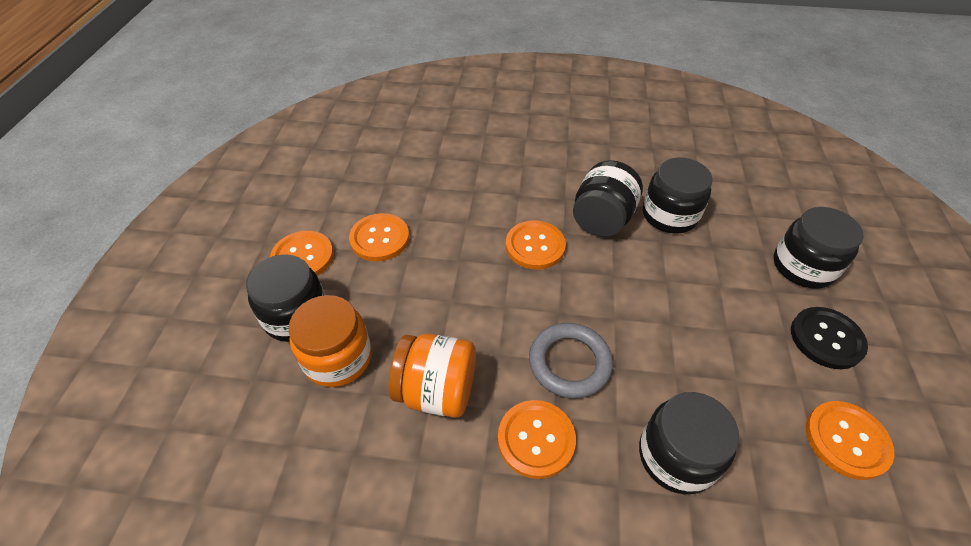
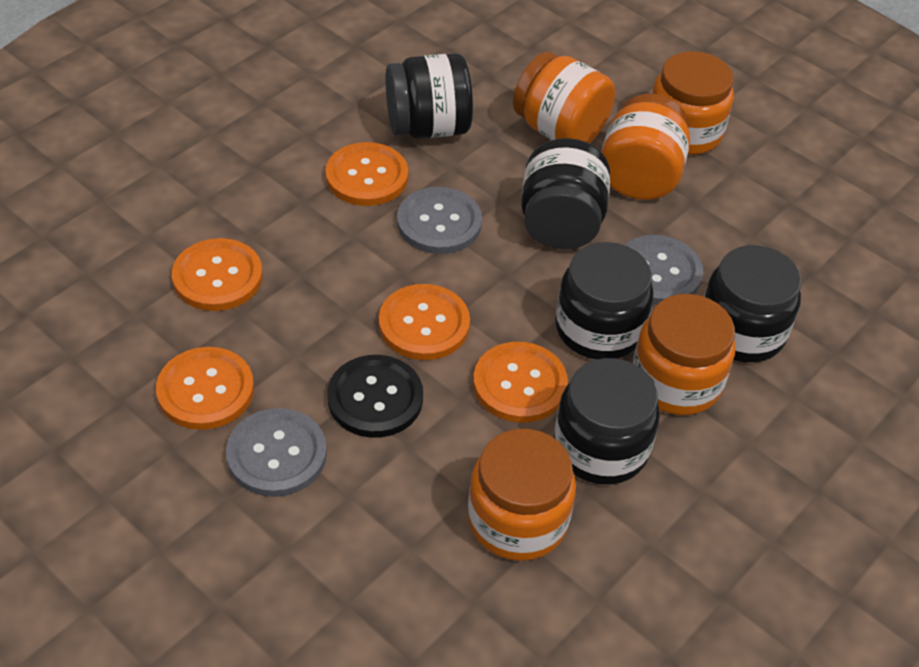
grey button: none = 0 -> [226,408,327,497] [397,187,482,254] [625,235,703,305] = 3
grey ring: [529,323,613,398] = 1 -> none = 0
orange jar: [289,295,372,387] [388,333,476,418] = 2 -> [468,429,576,561] [513,52,615,144] [601,94,690,200] [633,294,735,415] [652,51,734,155] = 5

